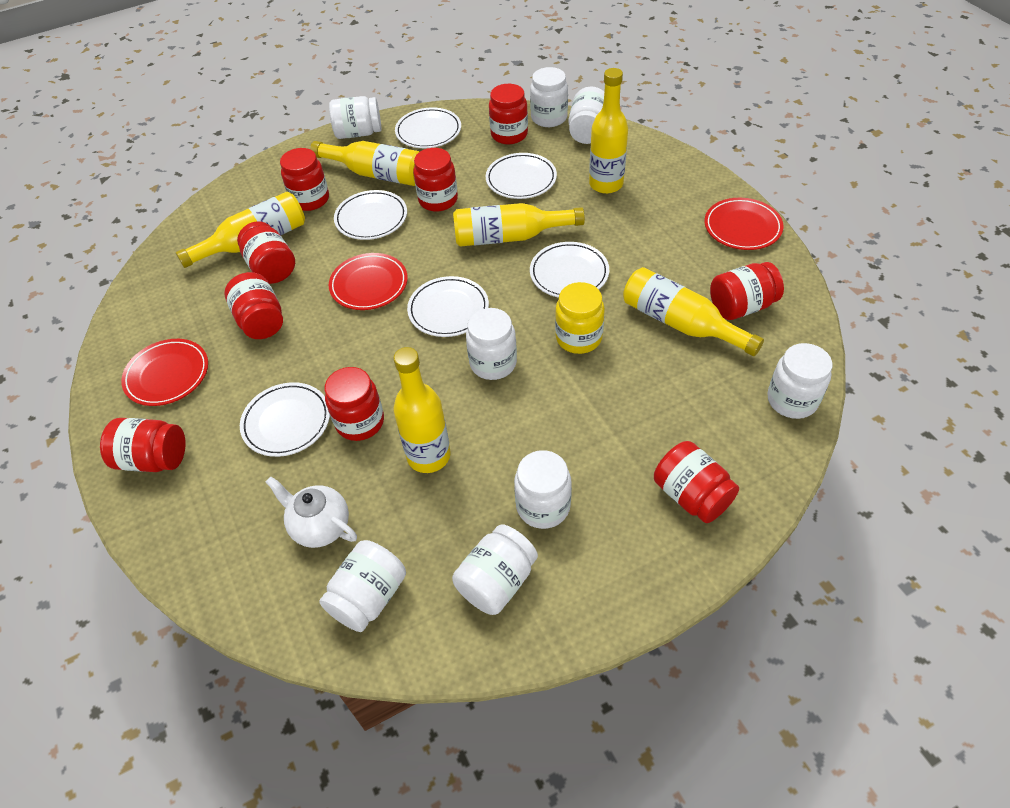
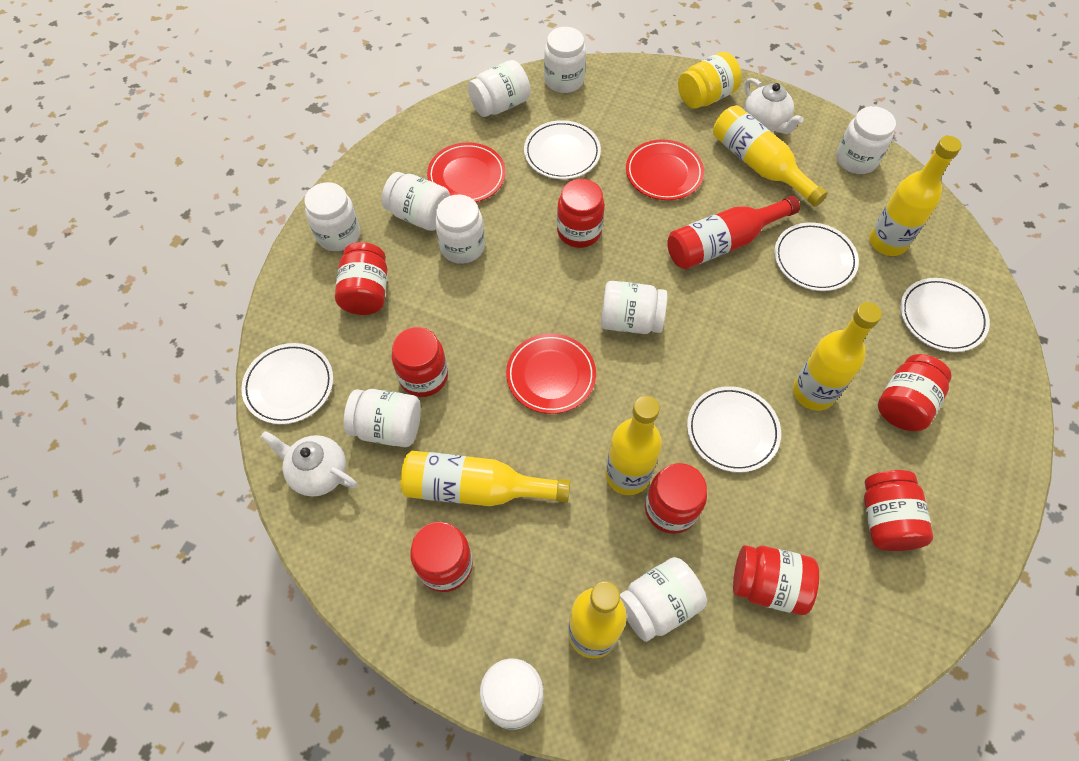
red bottle: none = 0 -> [667,196,800,269] = 1
red jar: [100,418,185,472] [224,272,283,339] [237,221,295,284] [280,148,329,211] [325,367,384,441] [413,148,458,212] [489,84,528,144] [654,441,739,523] [710,262,784,320] = 9 -> [335,242,387,315] [392,327,448,397] [410,522,473,592] [557,179,605,248] [645,463,707,534] [733,545,819,615] [864,470,933,551] [878,354,952,431] = 8
white jar: [319,540,406,632] [329,96,381,139] [452,524,538,615] [466,308,517,380] [514,450,572,529] [530,67,568,127] [569,87,604,144] [767,343,832,419] = 8 -> [304,182,360,251] [344,389,421,447] [381,172,450,231] [435,195,485,264] [468,60,530,117] [480,659,544,730] [544,27,586,93] [601,281,667,334] [620,557,707,642] [836,106,896,174] = 10
white plate: [240,382,330,457] [334,190,407,240] [395,107,461,148] [407,276,489,337] [486,153,557,199] [530,242,609,298] = 6 -> [241,343,333,424] [524,120,601,179] [687,386,781,473] [774,222,859,291] [900,278,990,352] = 5
white teapot: [266,476,357,548] = 1 -> [261,431,357,496] [744,78,804,134] = 2

